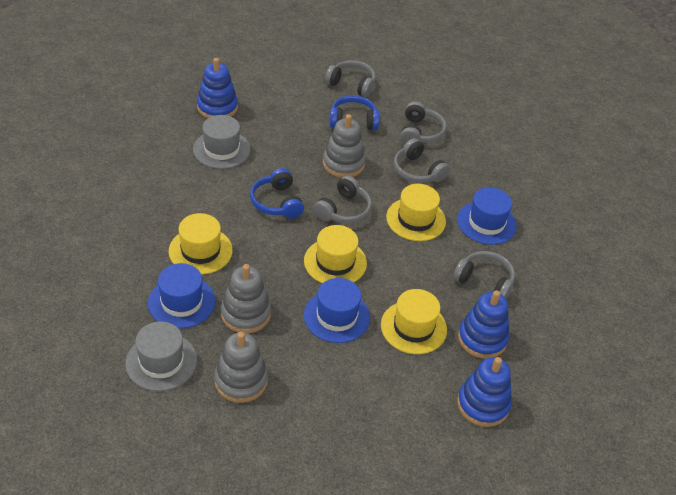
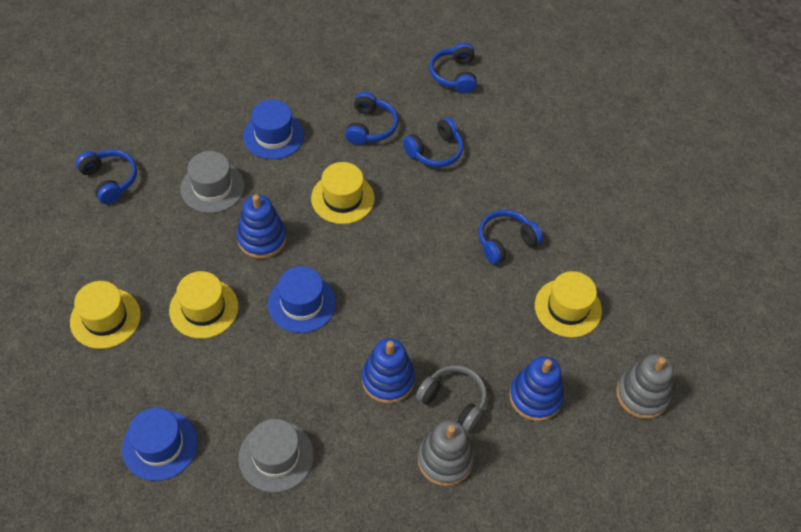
blue headphones: [250,168,304,219] [330,95,380,130] = 2 -> [76,149,137,204] [345,92,398,145] [403,117,463,168] [429,43,477,93] [479,210,543,264] = 5
grey headphones: [314,176,372,224] [325,60,376,97] [394,138,450,183] [400,101,447,144] [453,251,515,299] = 5 -> [416,365,487,432] = 1
grey stacking toy: [214,332,268,403] [221,264,271,333] [323,114,366,178] = 3 -> [418,420,474,486] [616,354,673,419] = 2

